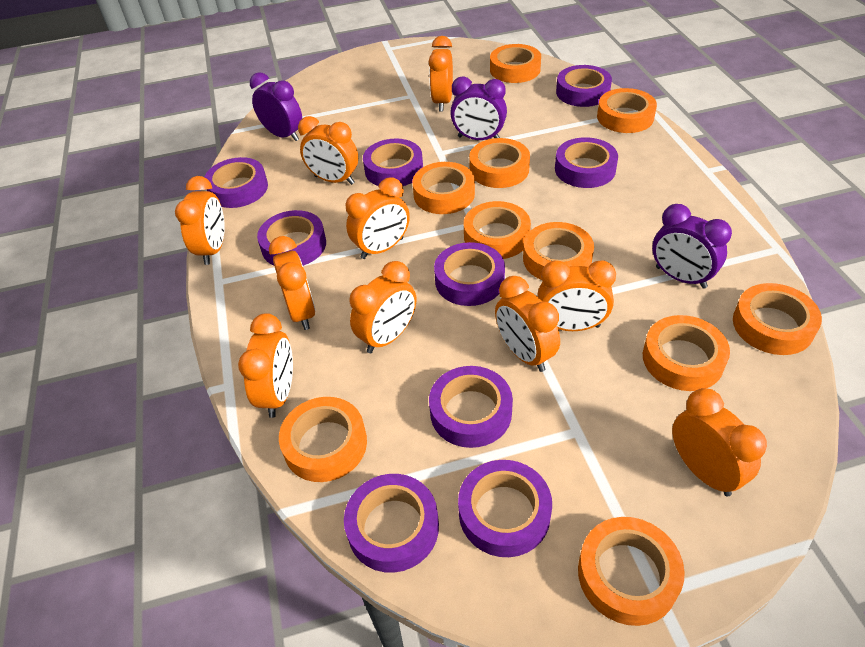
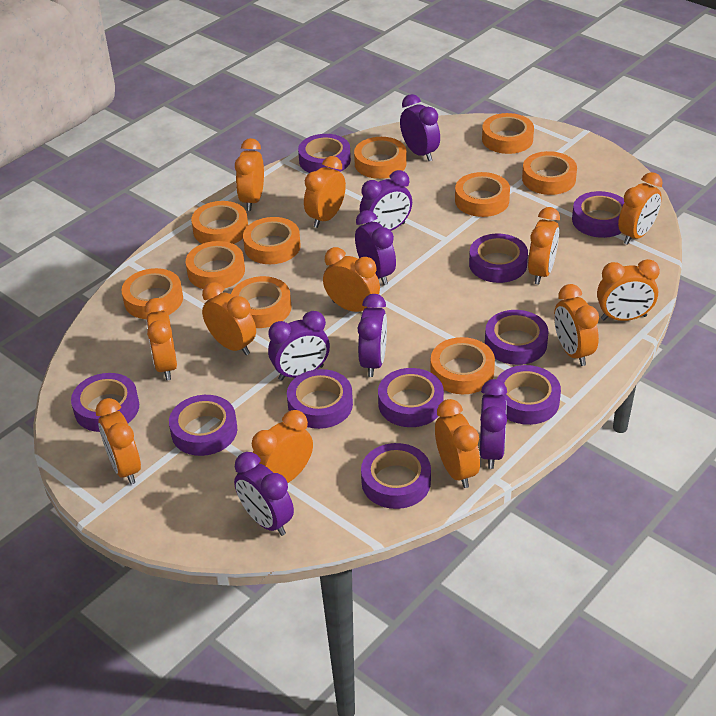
orange clock: [175,176,225,265] [238,313,293,418] [269,236,315,330] [298,116,358,185] [346,177,410,259] [349,261,416,353] [429,36,453,112] [495,276,560,372] [538,260,616,331] [672,388,767,496] = 10 -> [95,398,141,484] [144,298,177,380] [202,282,256,355] [235,138,264,211] [252,410,313,483] [304,156,346,228] [323,247,380,312] [435,399,480,488] [528,207,560,285] [554,284,599,366] [597,259,660,321] [618,172,663,245] = 12
purple clock: [250,72,302,141] [450,76,507,140] [652,204,732,289] = 3 -> [234,452,294,536] [268,311,330,381] [355,210,396,285] [358,294,387,377] [360,170,412,231] [400,94,440,161] [480,379,507,469] = 7
purple tape: [204,157,268,208] [257,210,326,266] [344,474,439,573] [363,139,423,186] [429,366,513,448] [434,242,505,306] [458,460,552,557] [555,137,618,188] [556,65,612,107] = 9 -> [71,373,139,432] [169,395,237,456] [287,369,353,429] [298,134,351,173] [361,443,431,509] [378,368,444,427] [469,234,528,283] [485,310,549,365] [497,365,561,425] [572,191,624,238] = 10

